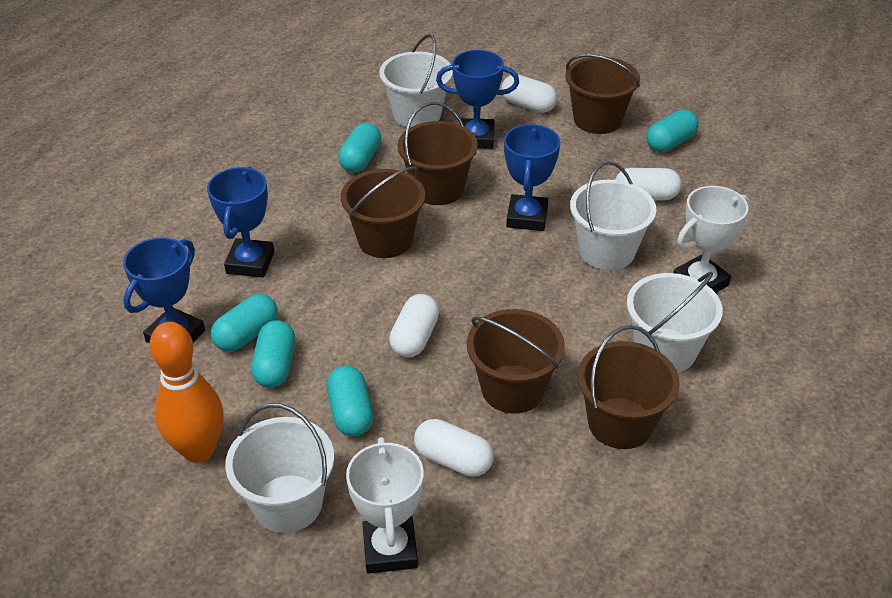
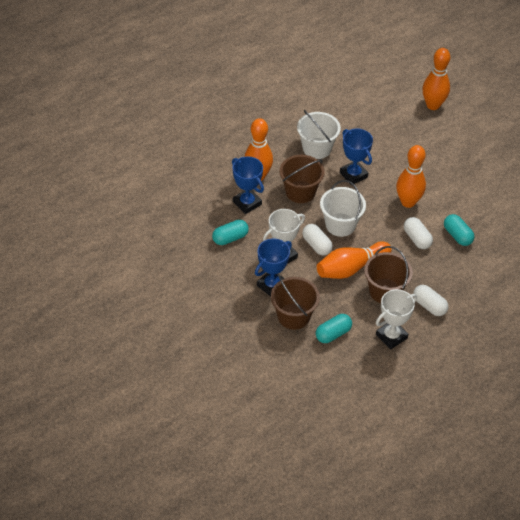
blue trophy: [123,237,205,344] [207,167,274,278] [436,50,519,149] [504,124,560,231] = 4 -> [232,156,264,214] [255,239,292,296] [340,128,373,185] = 3
brown bucket: [341,167,425,258] [398,102,478,205] [467,309,565,414] [565,54,640,134] [578,325,680,449] = 5 -> [271,276,320,330] [280,155,325,203] [364,246,413,303] = 3
orange bowling pin: [150,322,223,463] = 1 -> [245,118,273,181] [317,241,392,279] [396,145,426,208] [423,48,450,110] = 4
turquoise capsule: [211,294,278,352] [251,320,295,388] [327,366,373,437] [338,123,381,173] [646,109,699,152] = 5 -> [212,220,249,245] [316,314,352,343] [444,214,474,246] = 3
white bucket: [225,403,334,533] [380,34,453,128] [570,161,656,270] [627,272,723,373] = 4 -> [297,110,341,159] [320,180,366,237] = 2
white capsule: [389,294,439,357] [414,419,494,477] [501,75,557,113] [615,168,681,201] = 4 -> [302,224,333,256] [404,217,433,249] [413,285,448,316] = 3

